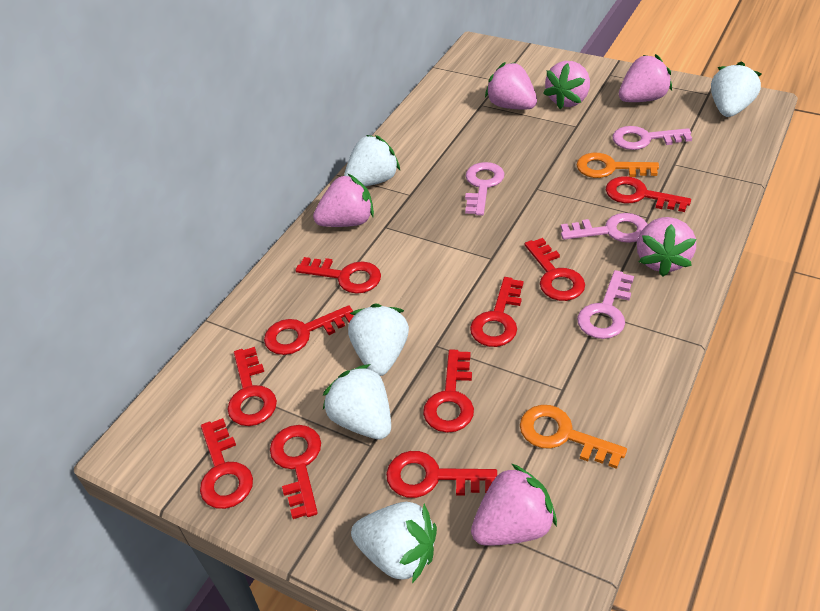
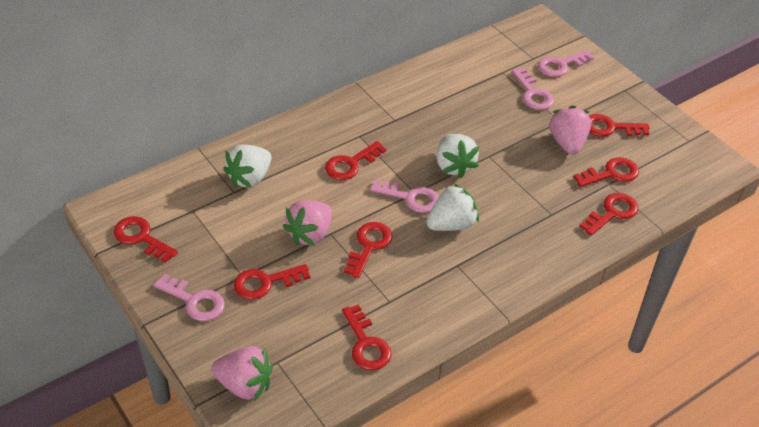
orange key: [520,405,627,469] [576,153,659,178] = 2 -> none = 0
pink strawberry: [313,173,374,227] [471,464,557,546] [485,62,537,110] [543,61,590,109] [619,54,672,102] [637,217,696,276] = 6 -> [211,346,273,401] [283,200,332,246] [549,105,591,155] = 3
red key: [200,418,253,509] [227,347,277,426] [264,305,354,355] [270,425,321,519] [295,257,381,294] [386,451,497,498] [423,350,474,433] [470,277,524,347] [525,238,585,301] [606,176,691,212] = 10 -> [113,216,178,263] [234,264,310,300] [325,141,386,180] [342,304,391,370] [344,222,392,278] [573,157,639,187] [580,193,639,236] [589,114,650,137] = 8
white strawberry: [323,364,391,439] [344,135,400,186] [348,303,409,376] [351,502,437,583] [711,61,761,117] = 5 -> [223,145,272,188] [426,183,479,231] [436,134,479,179] = 3

